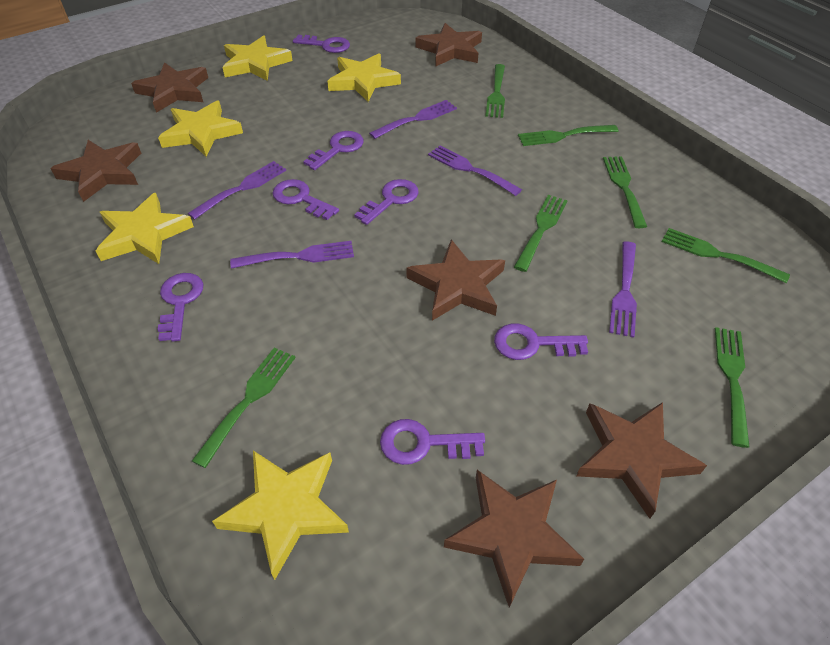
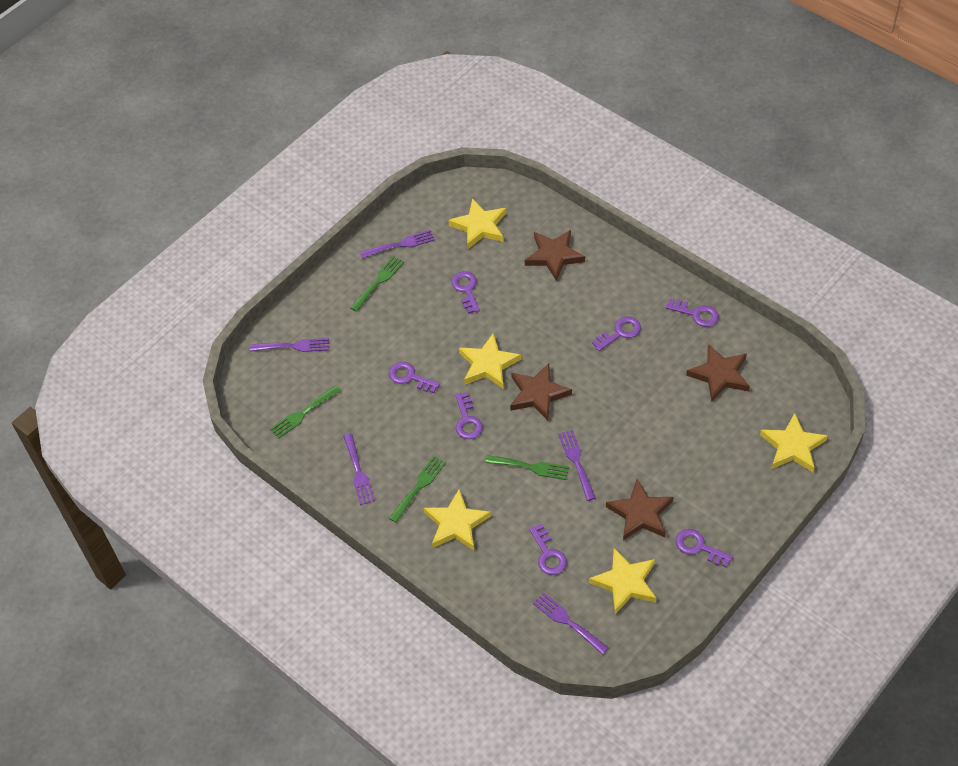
brown star: [50,140,141,202] [131,62,208,113] [406,239,505,321] [415,23,482,67] [444,470,584,608] [576,402,707,519] = 6 -> [510,363,572,421] [525,230,585,281] [606,479,673,541] [686,344,750,402] = 4
green fork: [192,348,296,468] [485,64,505,118] [514,195,568,272] [518,125,618,146] [603,156,647,228] [662,228,790,283] [715,327,749,448] = 7 -> [270,385,341,439] [350,256,404,312] [389,456,446,523] [485,455,569,480] = 4

